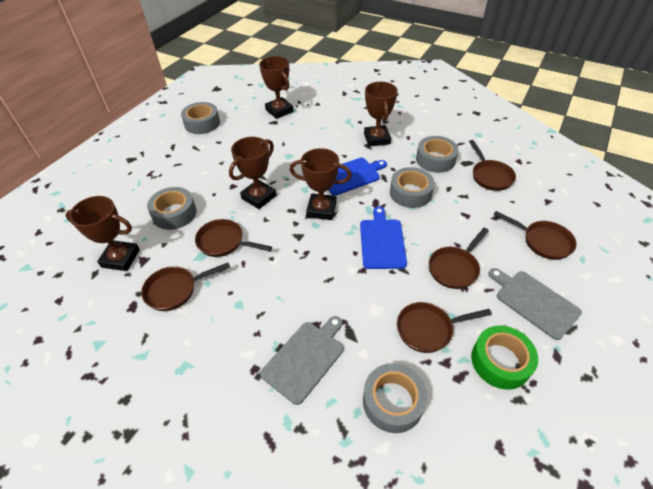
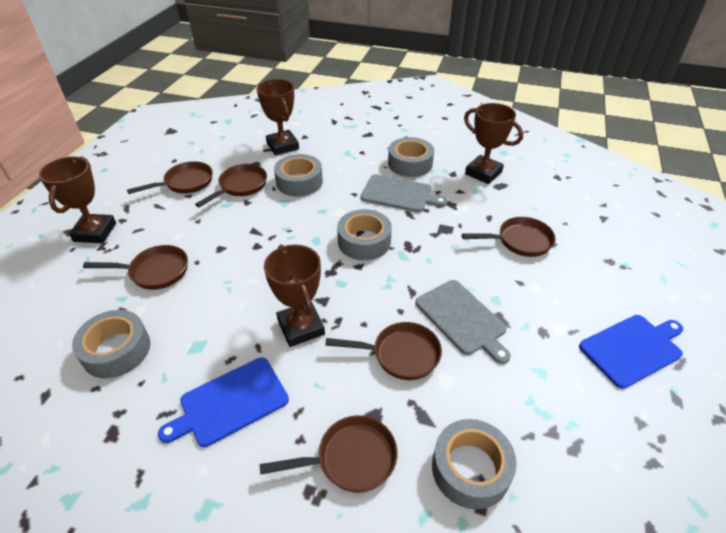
brown trophy: [65,196,140,271] [229,137,276,209] [259,56,293,119] [290,148,352,220] [364,82,398,147] = 5 -> [39,156,116,243] [257,79,299,155] [264,244,325,347] [464,103,523,184] = 4
green tape: [471,326,538,390] = 1 -> none = 0

